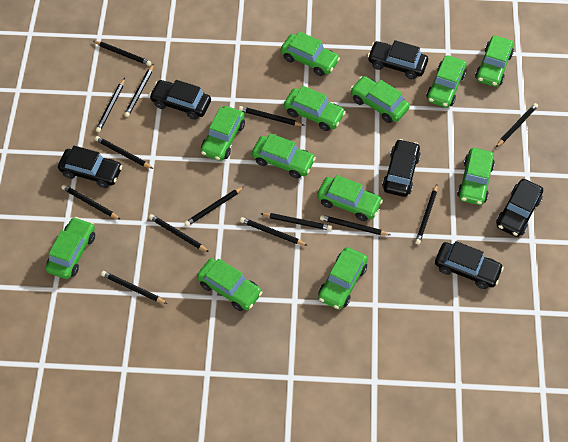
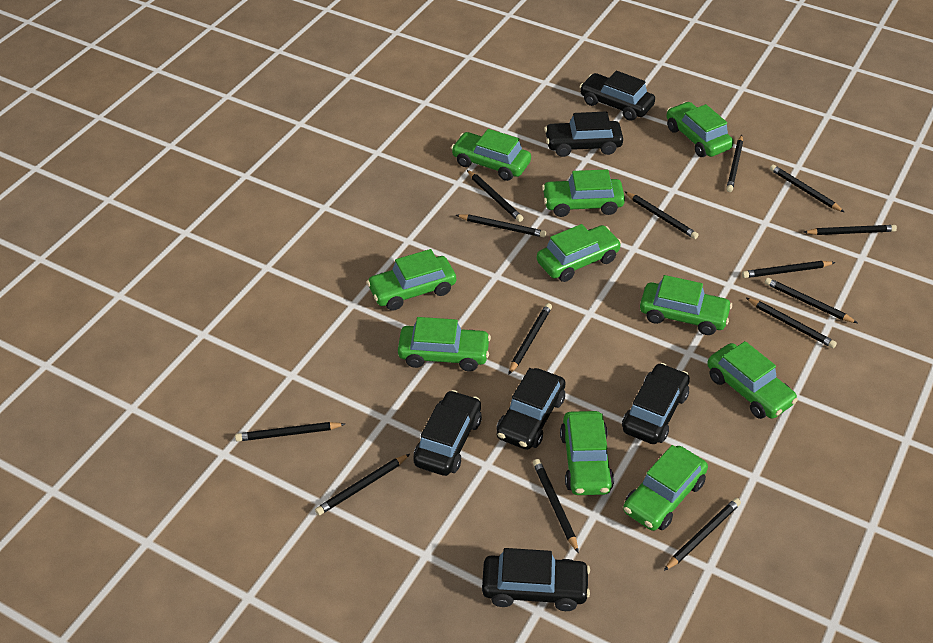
green car: [45,217,95,279] [197,258,262,311] [201,106,245,161] [252,133,316,179] [281,31,340,76] [284,86,346,131] [317,175,383,221] [318,247,368,310] [350,76,410,123] [426,55,467,108] [457,148,495,205] [475,36,514,87] = 12 -> [366,249,456,311] [398,317,491,372] [451,129,531,181] [537,224,622,282] [542,169,625,217] [560,411,614,495] [623,445,708,531] [640,275,732,335] [667,102,734,157] [707,341,798,419] = 10

